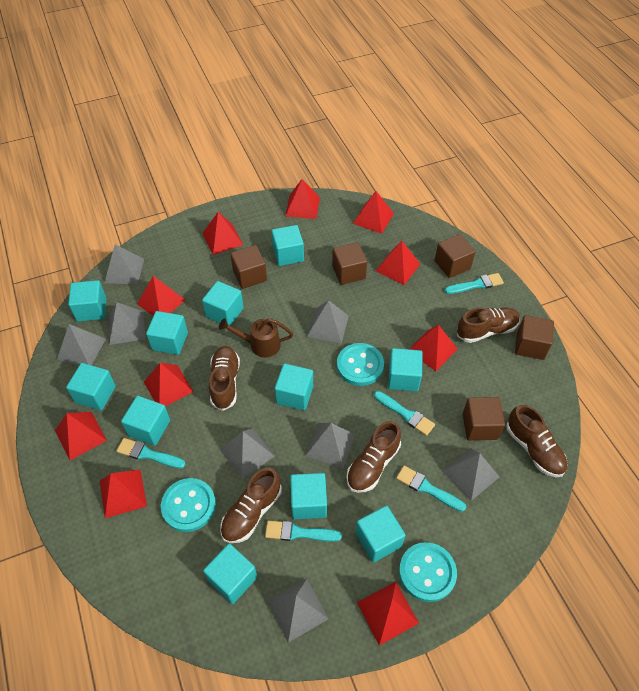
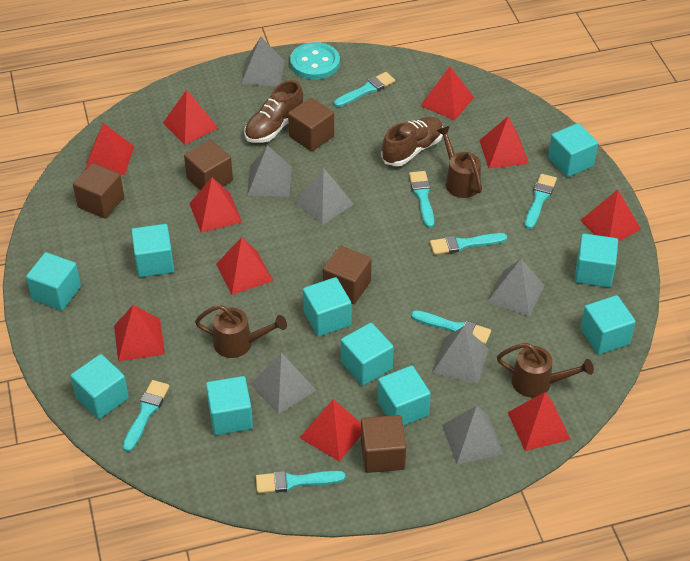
brown shoe: [209,346,240,411] [220,468,282,543] [346,421,401,493] [457,307,520,343] [506,405,568,477] = 5 -> [245,80,303,143] [381,117,443,166] = 2
brown watering can: [219,318,293,358] = 1 -> [195,305,287,358] [437,126,482,198] [497,343,594,397] = 3
grey pyramid: [57,324,106,365] [104,244,144,285] [108,302,145,345] [220,428,275,479] [267,579,329,643] [305,423,355,468] [307,300,349,344] [442,448,499,501] = 8 -> [241,37,285,86] [247,145,292,197] [250,353,316,414] [294,167,354,225] [432,326,489,384] [442,406,504,465] [487,259,545,317] = 7
turquoise brush: [117,438,186,469] [265,520,342,542] [374,391,435,436] [396,466,466,512] [445,273,504,294] = 5 -> [123,380,170,452] [256,471,345,493] [334,72,395,107] [409,171,434,228] [411,310,491,344] [430,233,507,255] [525,174,557,229] = 7
turquoise button: [161,478,216,532] [337,343,384,386] [399,542,457,602] = 3 -> [290,42,340,80] = 1
turquoise cube: [66,363,116,411] [68,280,106,322] [121,396,170,446] [146,311,188,355] [202,281,244,326] [203,544,257,604] [271,225,304,266] [275,363,313,411] [290,473,327,519] [356,505,406,562] [388,348,423,392] = 11 -> [26,252,81,311] [70,354,129,419] [131,224,174,277] [206,376,253,435] [303,277,351,337] [341,323,394,386] [377,366,431,426] [548,123,598,177] [575,234,618,288] [580,295,636,355] = 10

